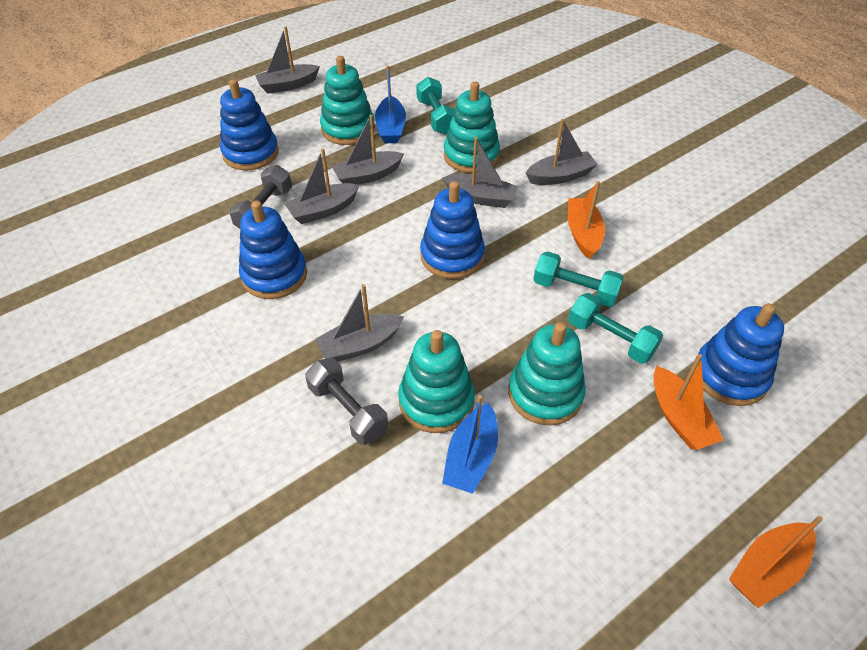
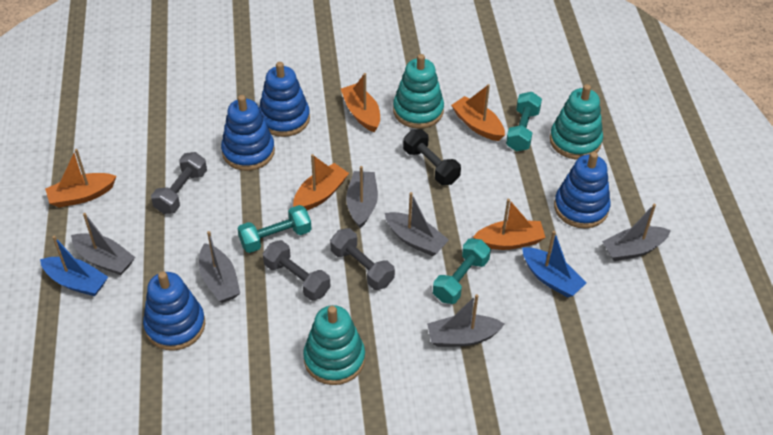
black dumbbell: none = 0 -> [403,129,461,185] = 1
grey dumbbell: [229,165,292,229] [305,358,388,445] = 2 -> [151,152,207,214] [263,240,331,301] [330,228,395,290] = 3
orange boat: [568,181,605,259] [654,354,724,450] [729,516,823,608] = 3 -> [45,149,117,208] [293,154,349,210] [341,73,380,132] [451,84,505,141] [473,199,546,250] = 5
turquoise stacking toy: [320,56,375,145] [398,330,475,433] [444,82,500,173] [508,322,586,425] = 4 -> [303,305,365,385] [393,54,444,129] [550,84,603,159] = 3

